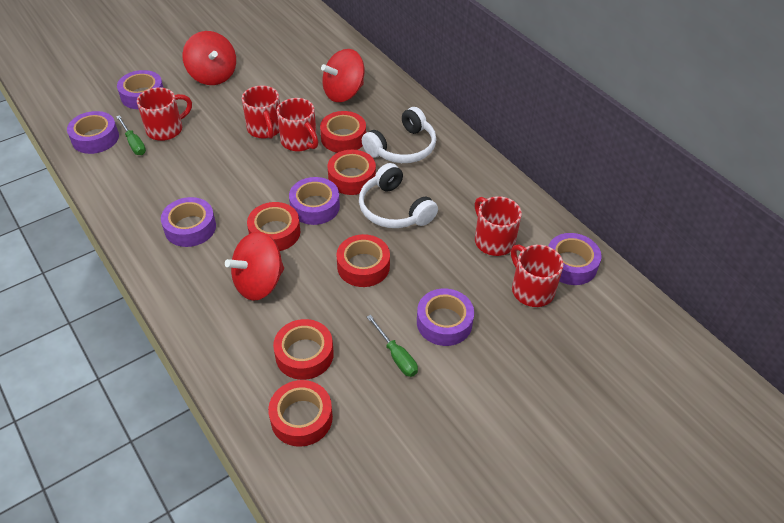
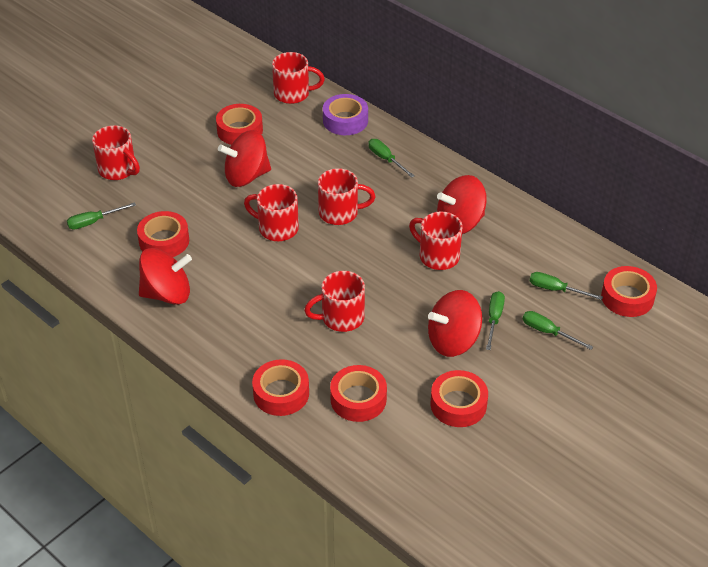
green screwdriver: [116,115,146,155] [367,315,418,377] = 2 -> [67,202,136,230] [368,139,415,178] [486,291,505,350] [523,311,593,350] [530,272,603,300] = 5
purple tape: [67,111,119,154] [117,70,164,109] [161,197,216,247] [289,177,340,225] [417,288,474,346] [548,233,602,285] = 6 -> [323,94,368,135] = 1
red mug: [137,87,192,141] [242,86,280,139] [277,98,318,152] [475,196,522,256] [511,244,564,307] = 5 -> [92,125,140,180] [244,184,299,241] [272,52,325,104] [304,271,365,332] [318,168,375,225] [409,212,463,270] = 6
red spinning top: [182,31,236,85] [225,232,284,301] [321,49,364,102] = 3 -> [139,248,192,305] [218,130,271,187] [428,290,482,357] [437,175,487,234] = 4
white headphones: [359,163,438,228] [362,107,436,163] = 2 -> none = 0

